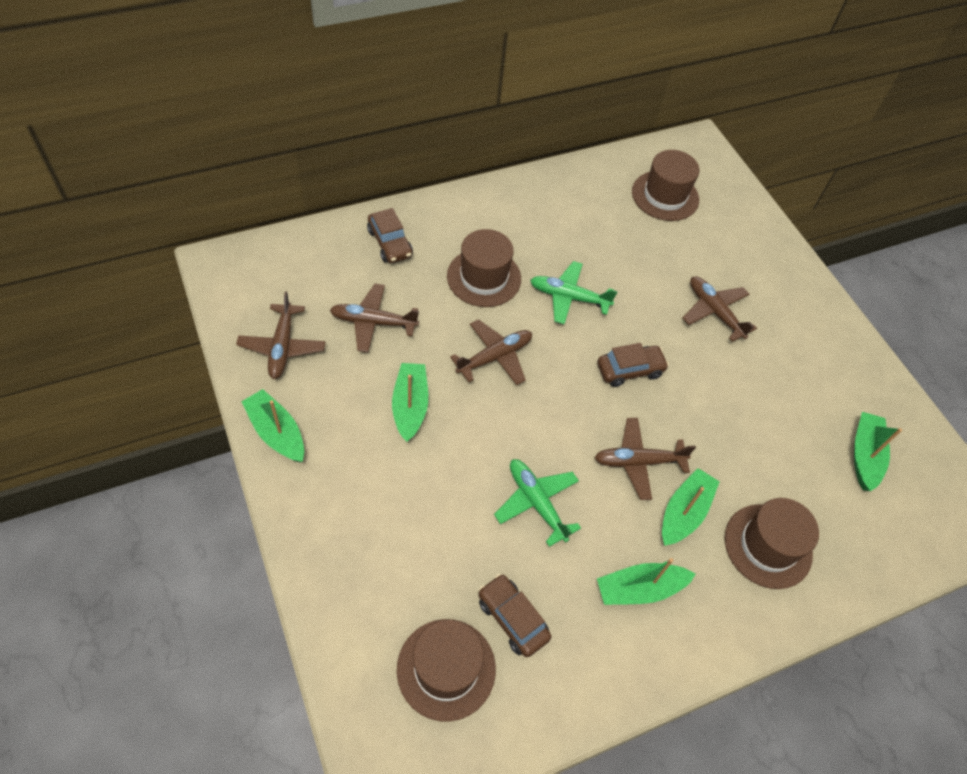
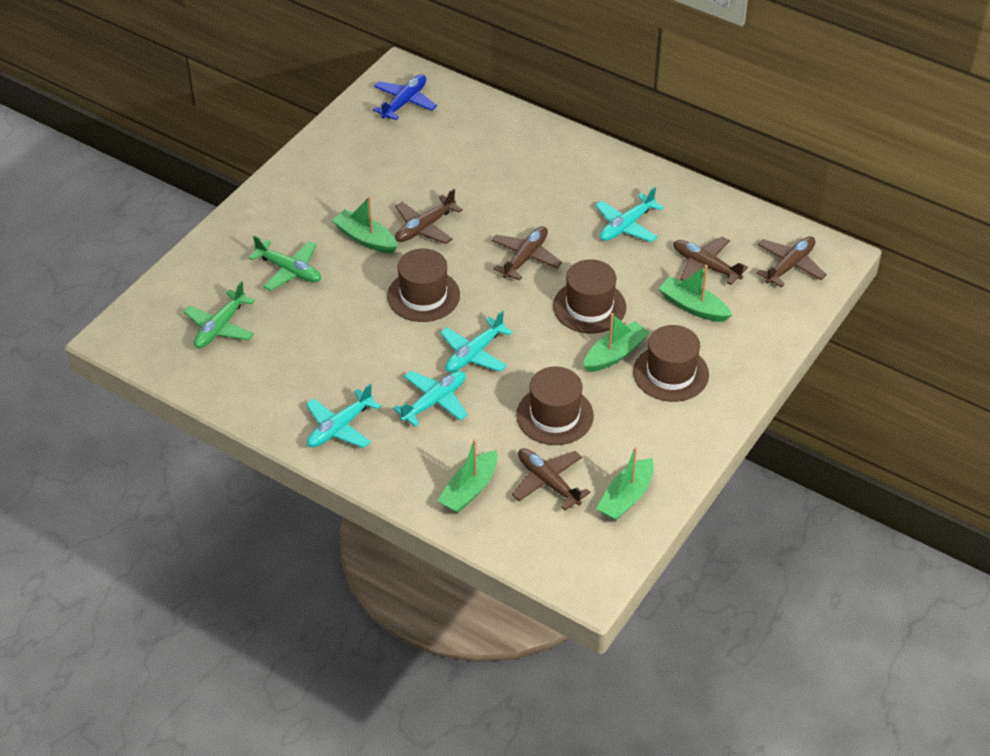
blue plane: none = 0 -> [373,74,437,120] = 1
brown car: [367,208,413,263] [478,574,551,657] [597,343,669,387] = 3 -> none = 0
turquoise plane: none = 0 -> [306,384,381,448] [393,371,468,427] [440,310,513,373] [595,187,664,242] = 4

